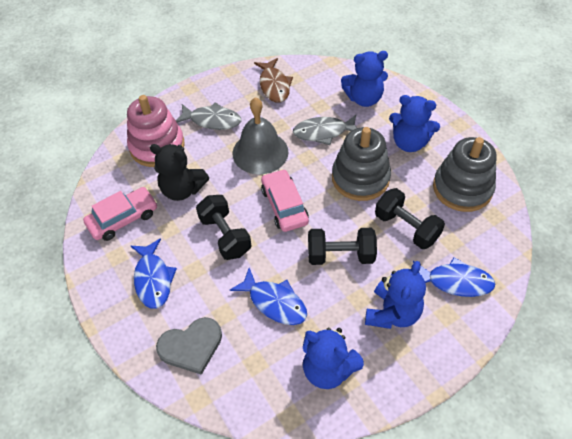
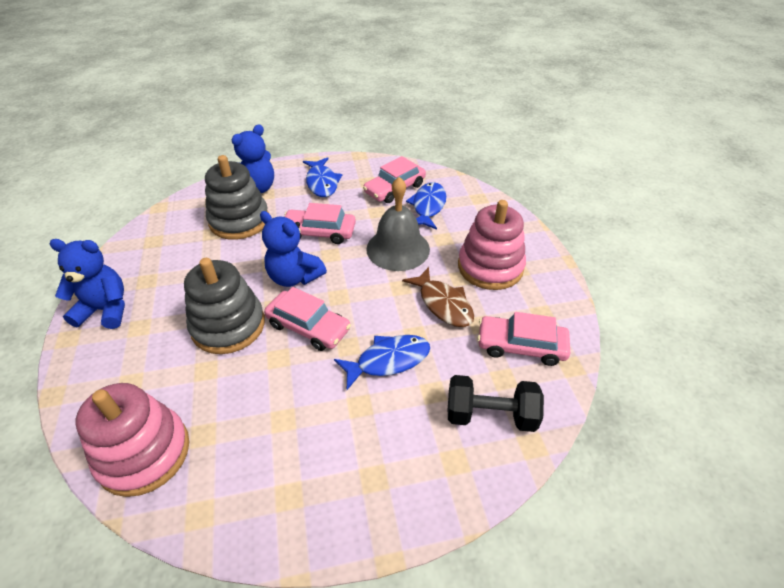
black dumbbell: [196,195,251,260] [308,228,377,265] [375,188,445,249] = 3 -> [448,375,544,432] = 1
black teddy bear: [150,144,209,201] = 1 -> none = 0
blue teddy bear: [303,328,364,389] [341,51,388,107] [365,261,426,329] [389,95,440,152] = 4 -> [49,239,125,329] [232,124,274,193] [260,211,327,287] = 3
grey fish: [176,102,241,130] [293,115,357,145] = 2 -> none = 0
grey heart: [156,317,222,375] = 1 -> none = 0
pink car: [83,187,157,241] [261,169,309,232] = 2 -> [264,287,351,351] [285,203,356,244] [363,156,426,203] [477,312,571,366] = 4
pink stacking toy: [127,95,185,167] = 1 -> [76,383,189,497] [458,200,526,290] = 2

